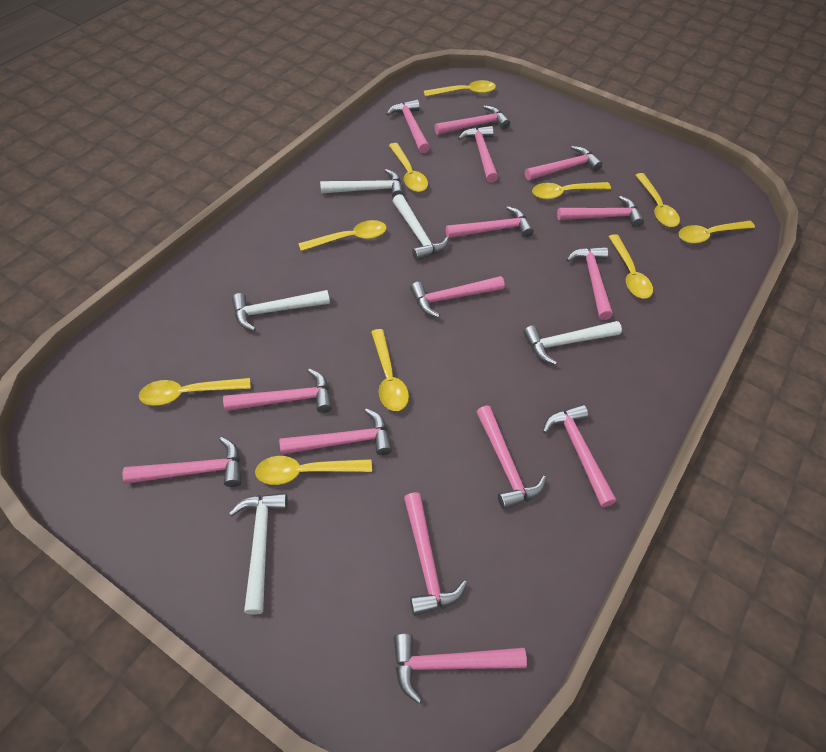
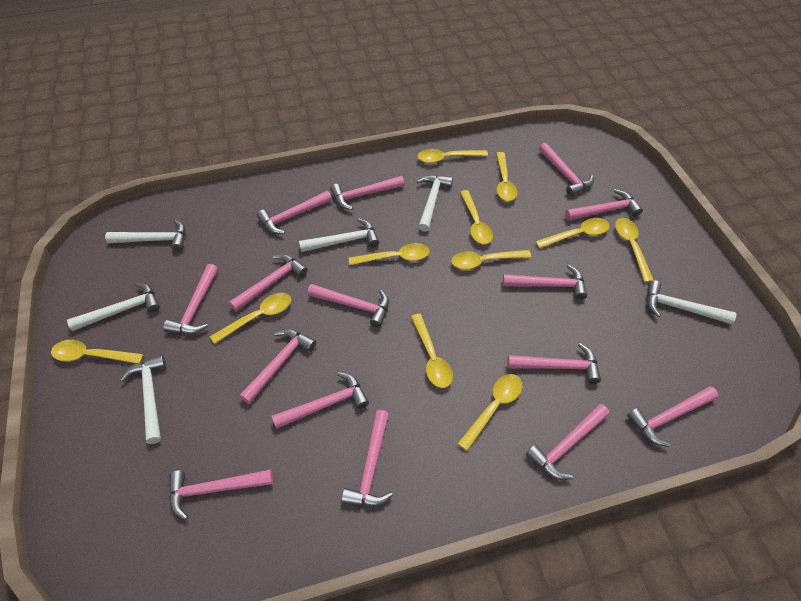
white hammer: [229,493,287,615] [232,290,330,331] [320,169,404,198] [393,194,449,261] [523,321,622,365] = 5 -> [67,283,160,331] [105,220,185,251] [120,355,166,444] [299,218,379,252] [417,175,453,232] [647,280,736,324] = 6
yellow spoon: [139,378,251,406] [255,456,372,485] [298,220,387,251] [371,329,409,411] [389,143,428,192] [424,80,496,97] [532,182,611,199] [608,234,653,299] [635,173,680,227] [679,221,755,244] = 10 -> [51,340,144,363] [210,293,291,344] [349,243,430,265] [411,314,453,388] [417,149,488,163] [451,250,531,269] [457,374,523,451] [460,190,493,244] [496,152,517,201] [535,218,610,249] [615,218,653,283] = 11

